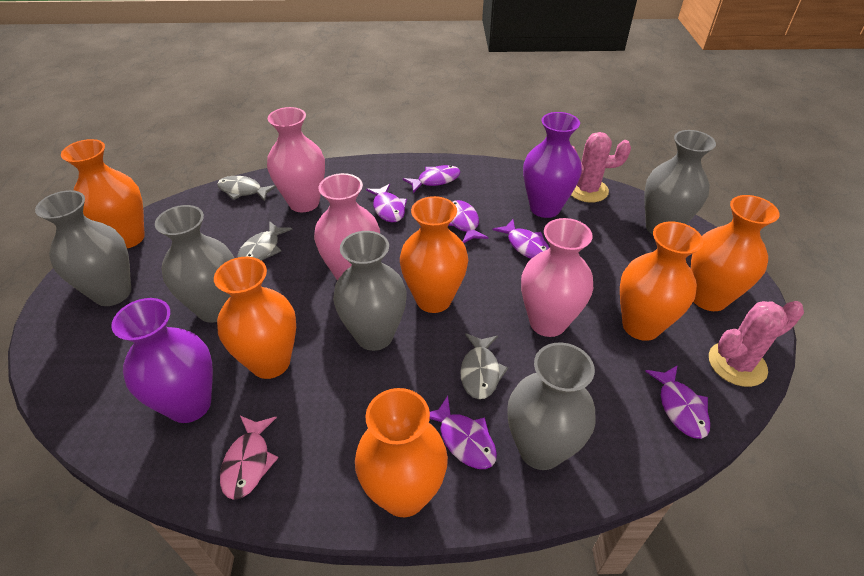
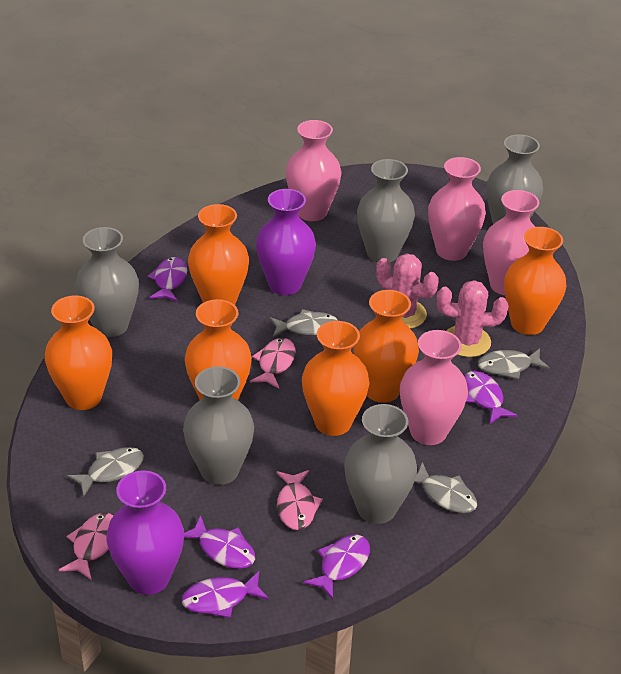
grey fish: [217,176,276,201] [237,221,293,261] [461,333,508,399] = 3 -> [67,447,144,497] [269,309,338,337] [414,462,477,513] [478,348,550,379] = 4
pink fish: [220,416,278,500] = 1 -> [59,513,114,580] [250,338,296,389] [276,470,323,530] = 3
pink vase: [267,107,325,212] [314,173,380,280] [521,218,593,337] = 3 -> [286,120,341,221] [400,330,468,445] [428,157,486,261] [483,190,539,295] = 4
purple fish: [366,184,407,222] [403,165,460,193] [430,396,497,469] [448,200,489,243] [493,219,549,259] [645,365,710,439] = 6 -> [147,257,187,302] [182,571,269,618] [184,515,255,569] [303,535,370,600] [464,371,518,424] = 5

